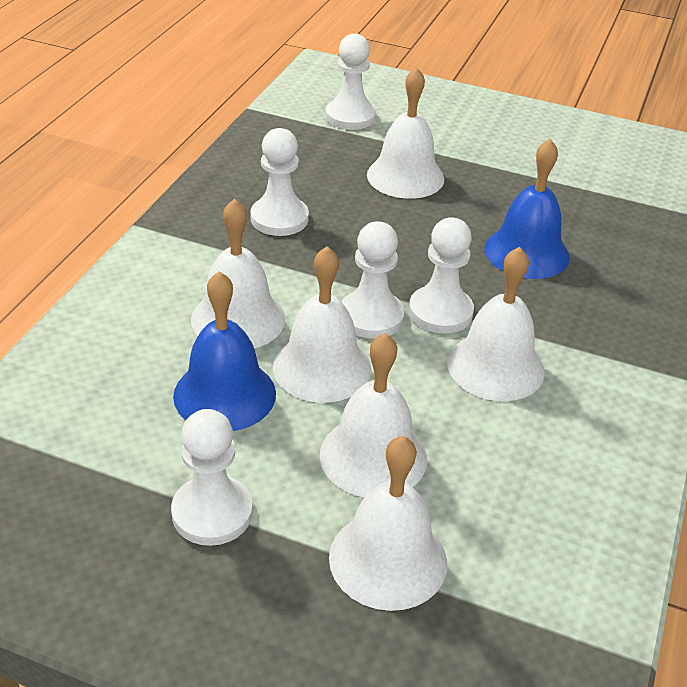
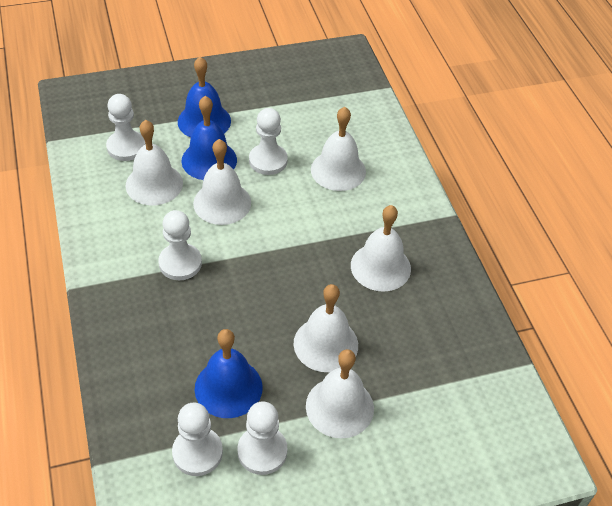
blue bell: [173,271,276,431] [484,139,570,279] = 2 -> [178,57,231,138] [181,96,237,180] [195,329,263,418] = 3

